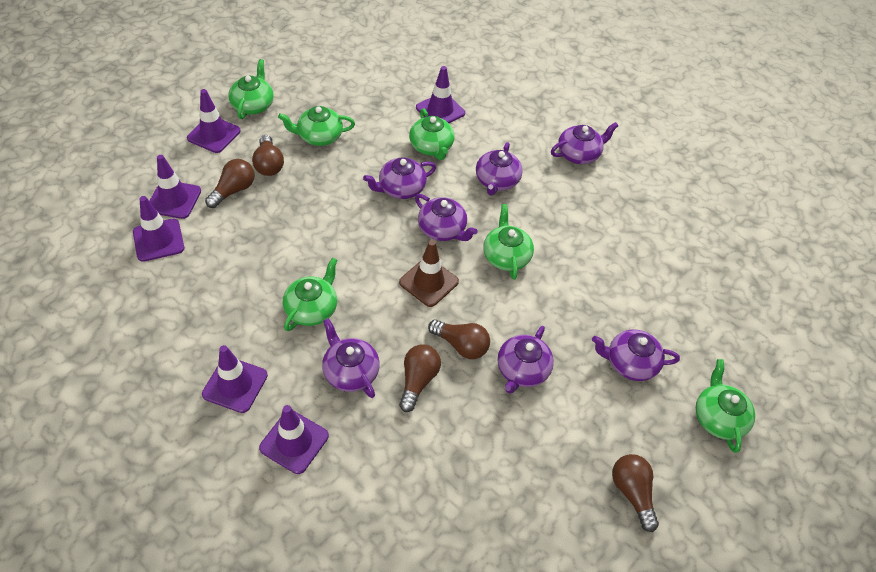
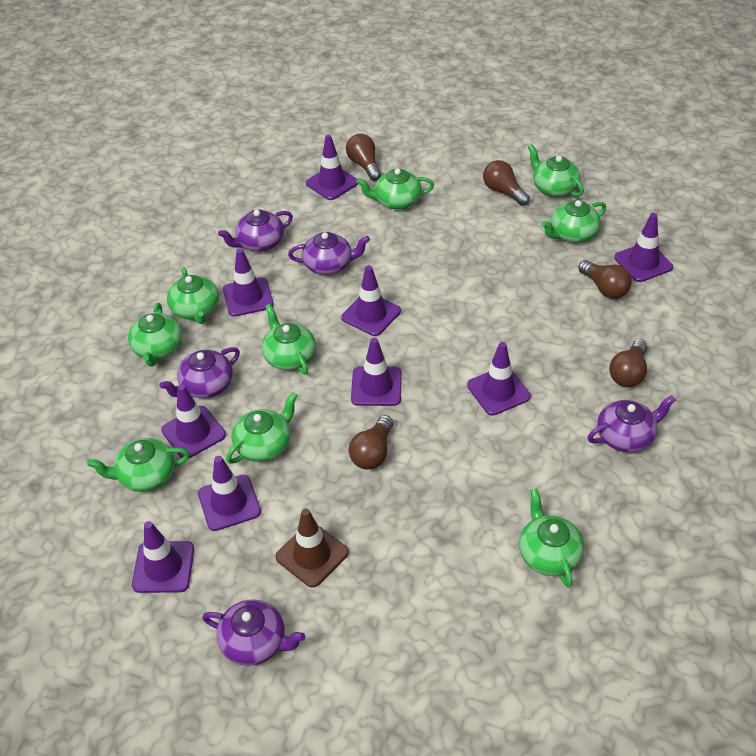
green teapot: [228,59,274,119] [278,106,355,146] [283,257,337,331] [409,109,455,160] [483,204,534,280] [696,359,755,453] = 6 -> [87,438,190,492] [128,303,182,367] [167,267,219,324] [226,392,297,464] [262,304,316,375] [356,168,434,210] [519,488,584,588] [528,144,584,197] [541,200,606,243] = 9
purple teapot: [322,318,380,398] [363,157,436,199] [415,194,478,241] [476,142,523,195] [498,326,554,394] [551,122,618,164] [592,329,680,381] = 7 -> [159,347,240,398] [202,599,305,666] [218,209,293,252] [288,232,370,275] [587,395,676,452] = 5
purple traffic cone: [133,196,184,262] [150,155,201,219] [187,89,240,153] [202,345,268,413] [259,405,329,474] [416,66,465,123] = 6 -> [132,521,194,593] [161,385,226,458] [198,456,261,531] [223,248,274,317] [306,135,358,200] [341,265,401,336] [351,338,402,406] [467,342,531,416] [614,213,673,282] = 9

